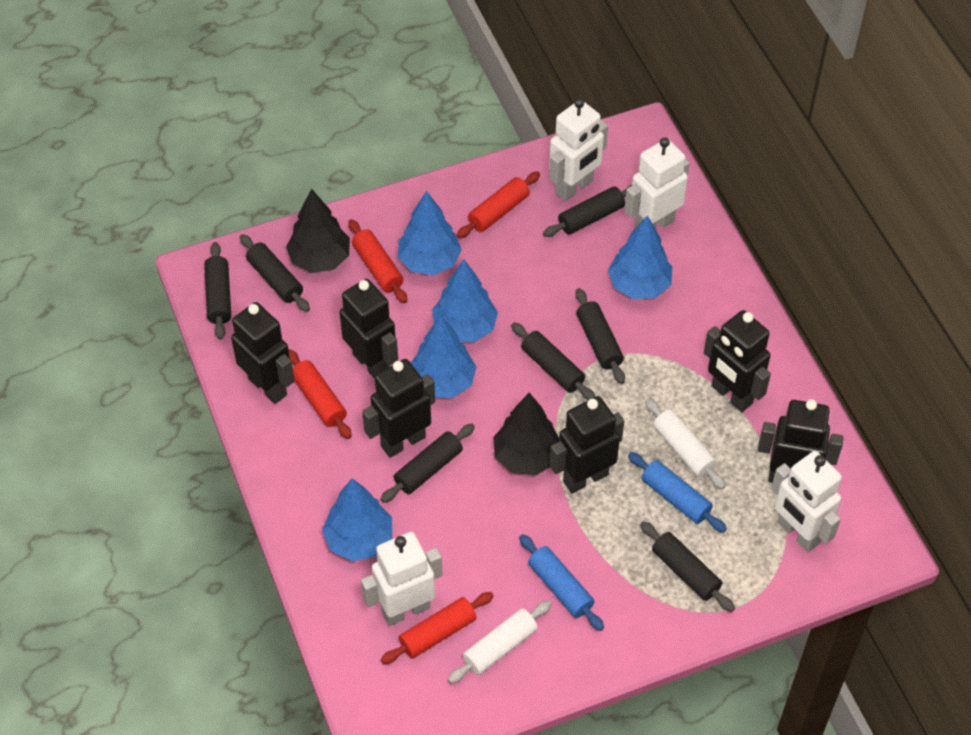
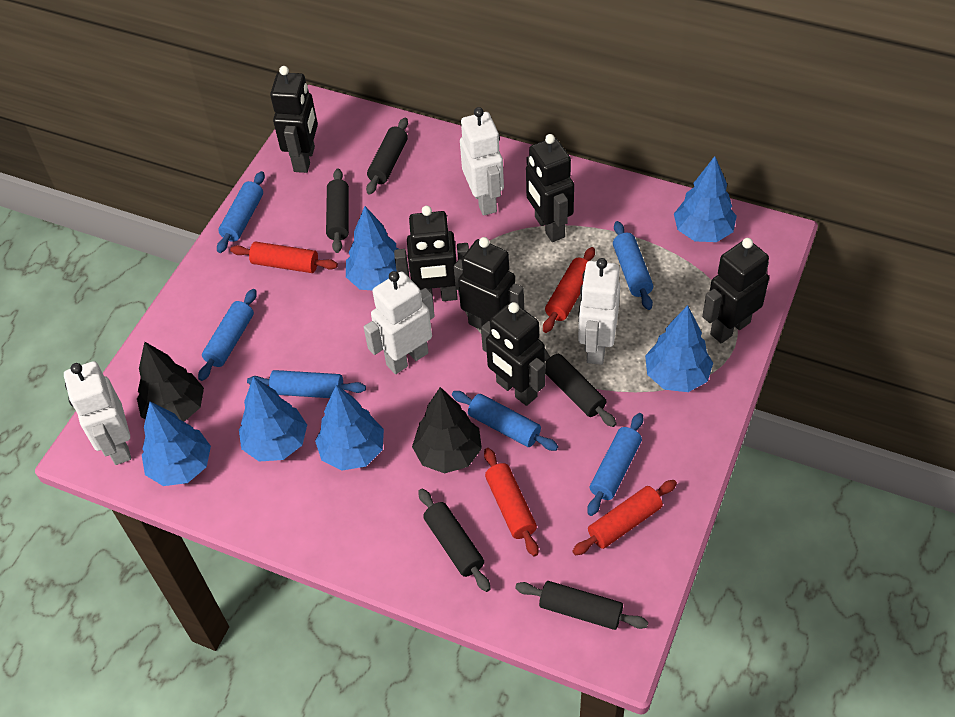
black rolling pin: [204,242,231,339] [240,234,310,312] [381,423,475,503] [511,322,595,400] [543,185,632,237] [575,288,625,384] [640,521,735,612] = 7 -> [326,169,349,253] [366,117,408,194] [418,489,490,592] [515,581,648,630] [545,349,616,427] = 5
blue rolling pin: [519,534,604,631] [628,452,727,533] = 2 -> [198,289,257,381] [217,171,265,253] [247,370,366,398] [452,391,558,451] [587,413,643,516] [613,221,653,310] = 6
blue tree: [322,478,392,561] [398,191,462,275] [411,315,476,398] [432,259,498,342] [608,216,672,299] = 5 -> [142,402,211,486] [239,377,307,462] [315,385,384,471] [346,206,399,290] [645,305,713,392] [674,156,737,242] = 6
white rolling pin: [448,601,552,683] [645,398,725,489] = 2 -> none = 0

